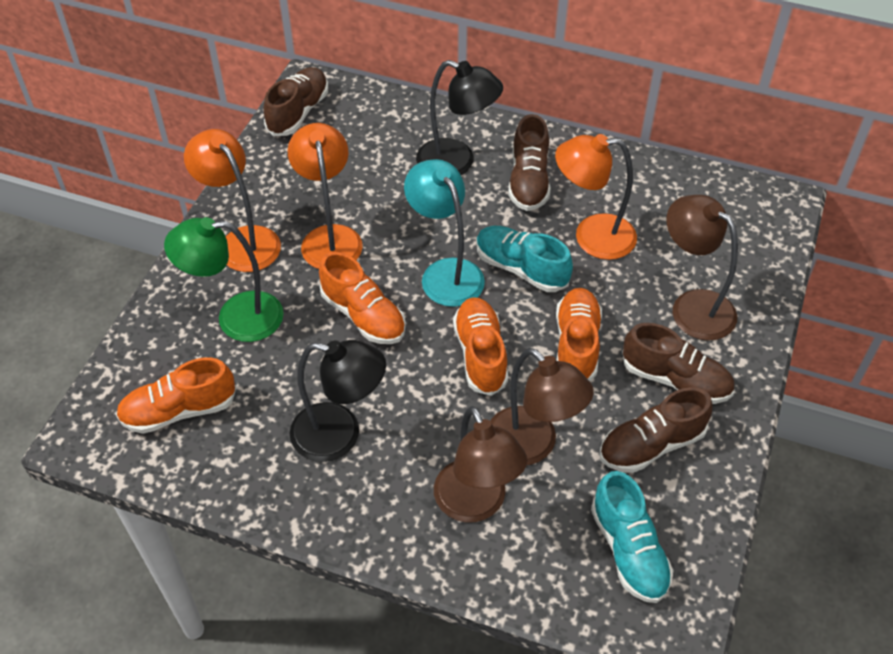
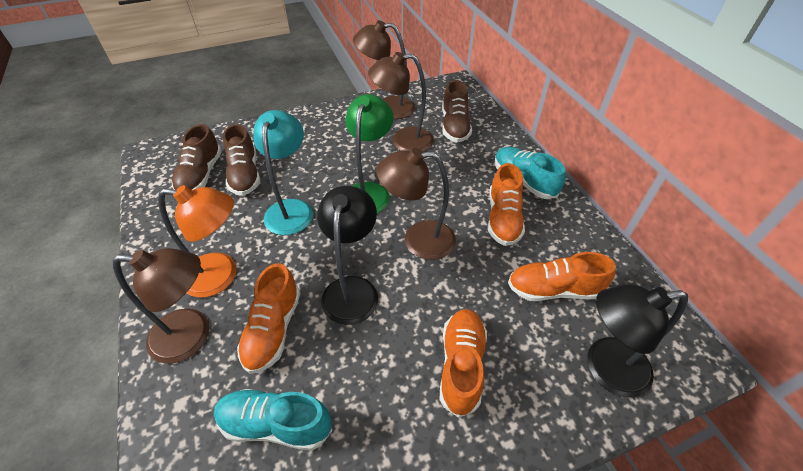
brown lamp: [434,406,527,523] [490,348,594,465] [666,195,738,341] = 3 -> [113,248,209,364] [353,20,415,119] [368,52,434,152] [376,148,456,260] = 4
brown shoe: [264,67,328,136] [508,114,550,211] [599,387,713,473] [623,323,734,404] = 4 -> [171,124,222,190] [223,124,260,196] [442,80,472,142] = 3
orange lamp: [184,129,281,272] [288,123,363,269] [555,134,637,260] = 3 -> [158,185,237,298] = 1

